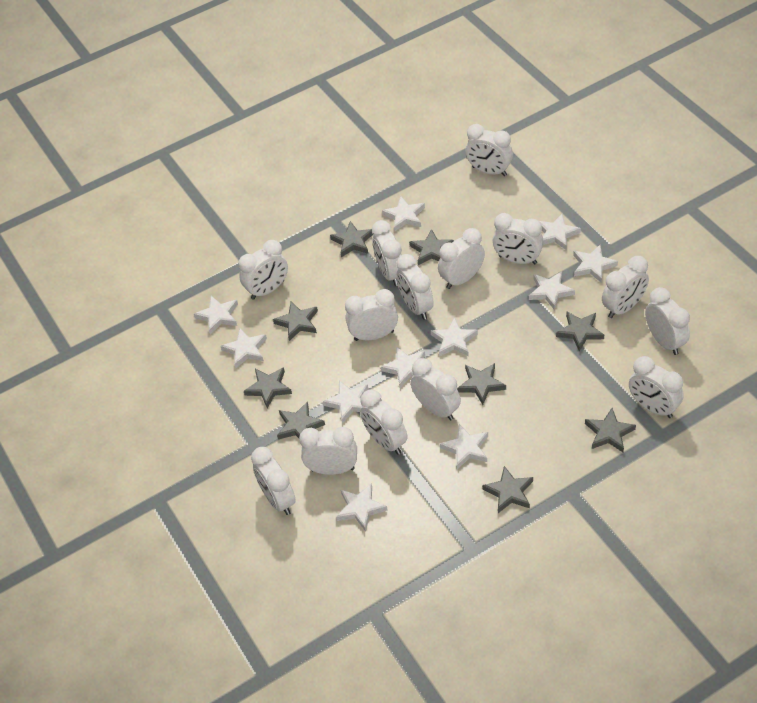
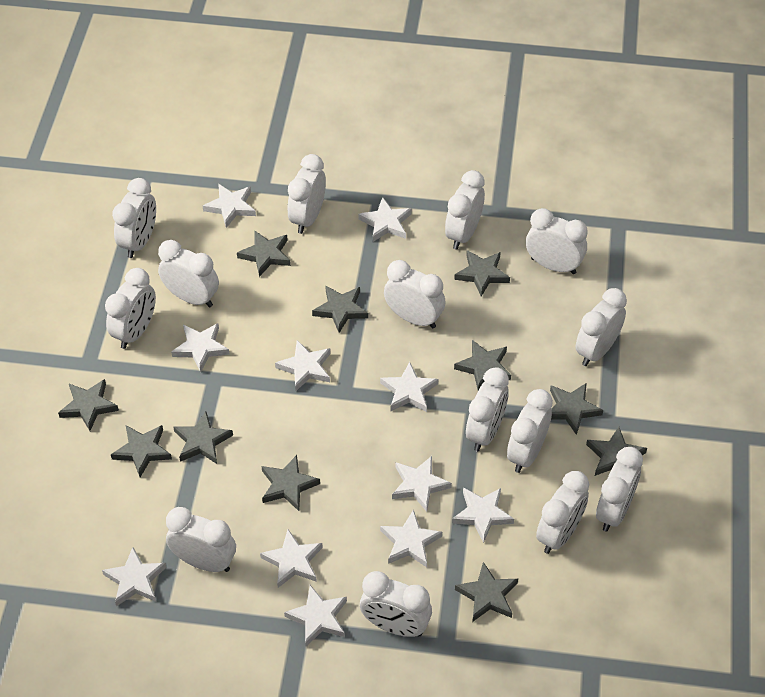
grey star: [244,367,292,408] [273,302,318,341] [277,401,325,439] [330,221,374,257] [409,229,454,265] [457,363,506,405] [482,466,533,513] [556,312,604,352] [585,408,636,452] = 9 -> [58,379,119,431] [111,425,172,477] [174,411,233,464] [237,230,291,277] [262,455,320,511] [312,285,369,333] [454,250,510,297] [454,340,511,390] [455,562,518,622] [550,383,603,435] [586,427,647,476] = 11

